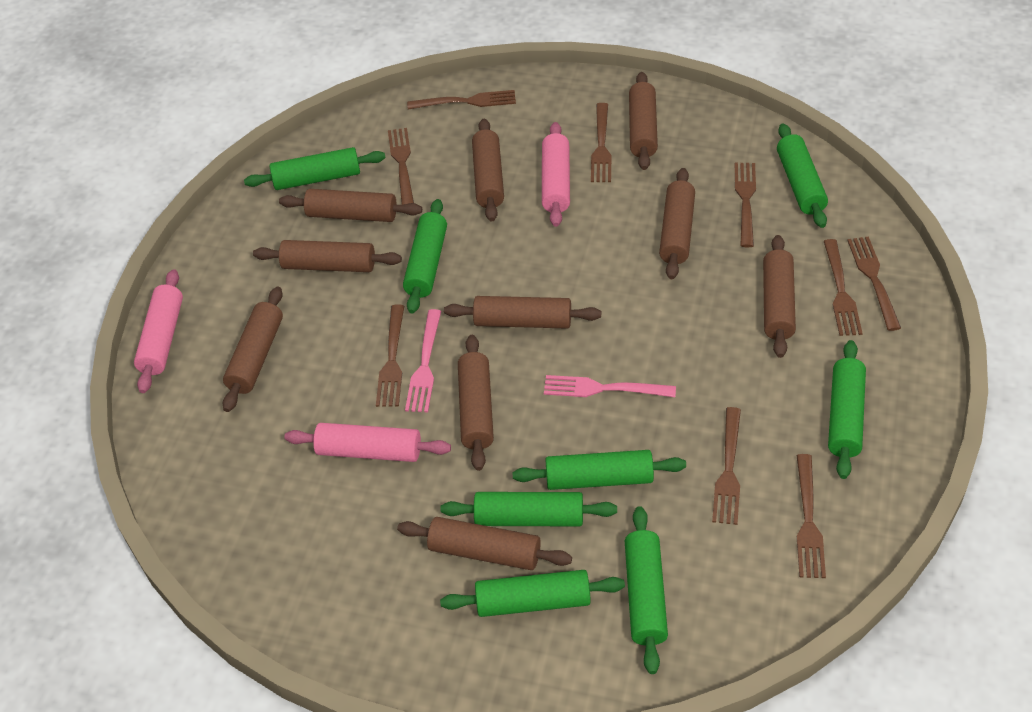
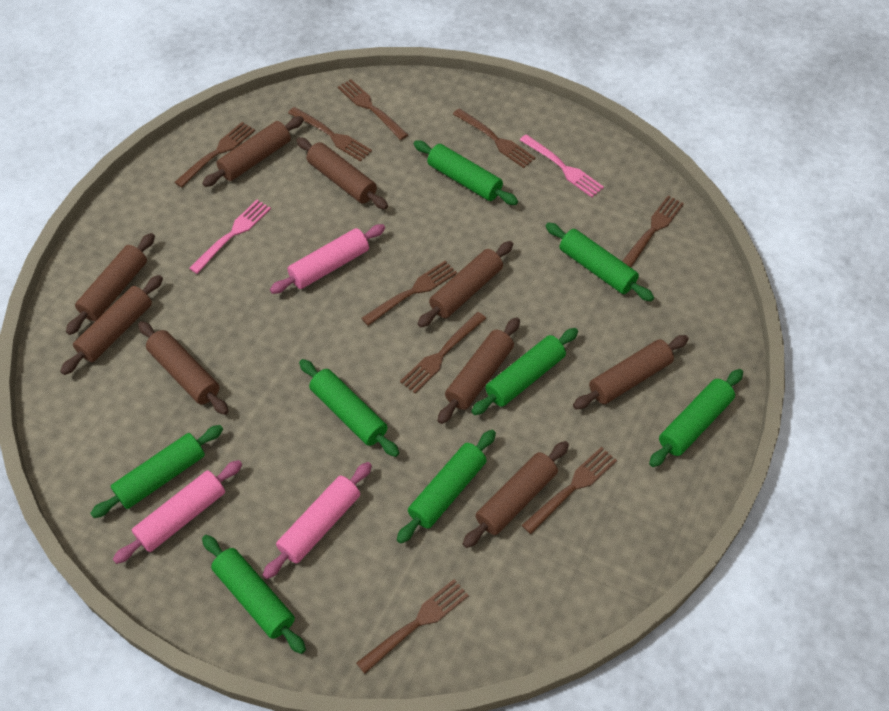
brown rolling pin: [223,287,283,412] [253,240,402,272] [279,189,422,222] [397,517,572,570] [444,296,601,329] [458,335,494,471] [472,119,504,221] [629,72,658,170] [659,168,695,279] [763,235,796,358] = 10 -> [60,275,163,375] [66,233,155,335] [138,321,229,415] [202,116,304,187] [296,137,388,209] [418,241,513,327] [438,317,520,424] [463,441,569,548] [573,335,689,409] = 9

